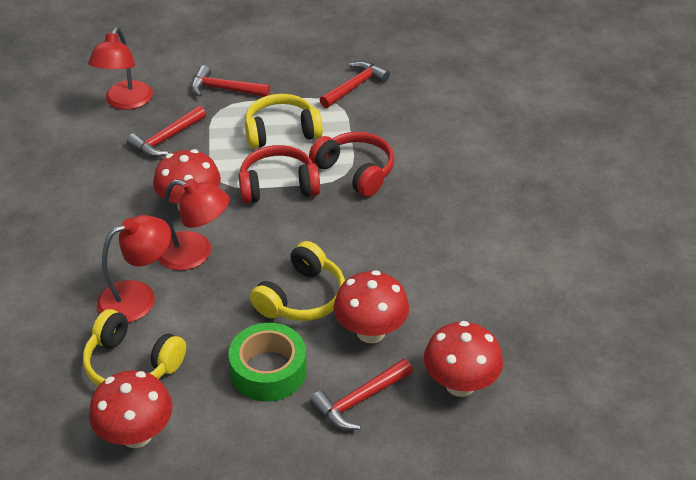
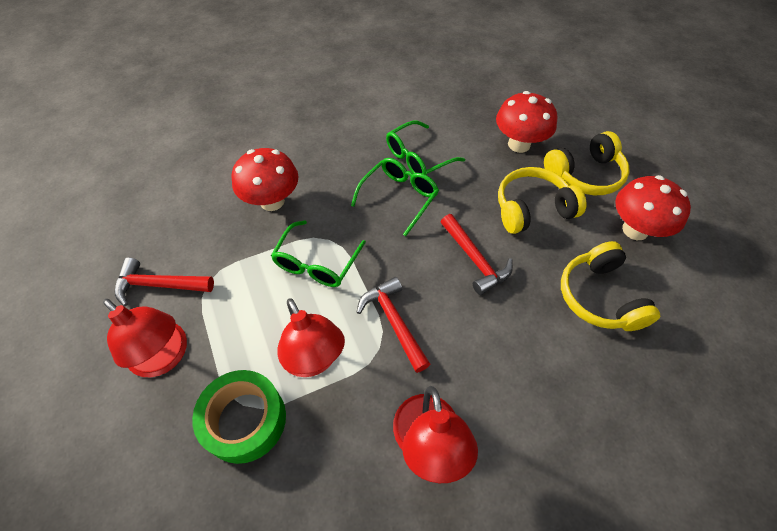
green glasses: none = 0 -> [271,220,366,287] [351,158,439,236] [386,121,465,175] = 3
red hammer: [127,106,206,157] [191,65,270,97] [310,359,413,430] [320,61,390,108] = 4 -> [115,258,214,306] [357,277,430,373] [441,214,513,295] = 3
red headphones: [239,145,320,204] [309,132,394,197] = 2 -> none = 0
red mushroom: [89,370,173,448] [153,149,221,211] [334,270,409,343] [424,321,503,397] = 4 -> [232,148,298,211] [496,91,557,153] [615,175,691,240] = 3

